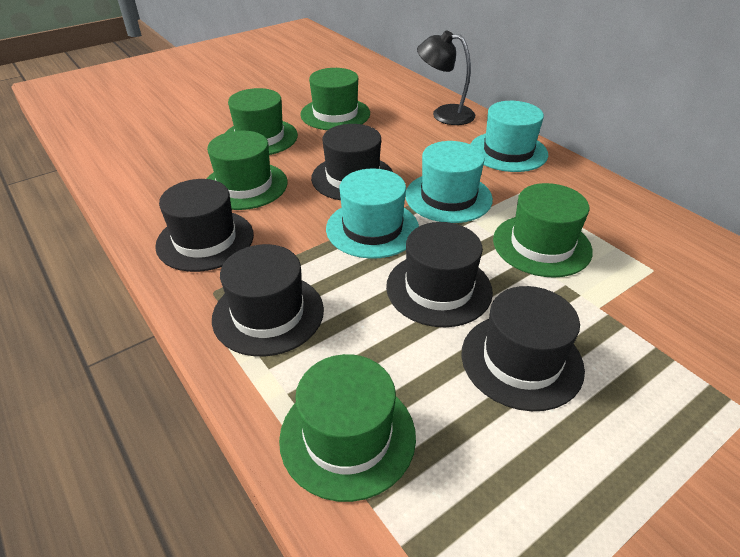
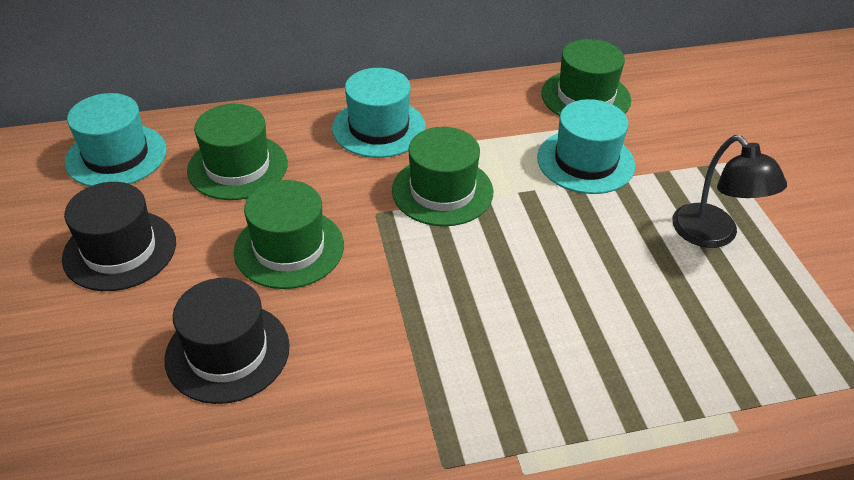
black hat: [155,179,254,272] [212,244,324,356] [311,124,393,200] [386,222,493,327] [461,286,585,411] = 5 -> [62,182,176,291] [164,278,290,404] = 2
green hat: [206,131,287,210] [225,88,298,155] [279,354,416,502] [300,68,370,130] [493,183,593,278] = 5 -> [187,104,288,200] [234,180,344,289] [392,127,493,226] [541,39,631,116] = 4

